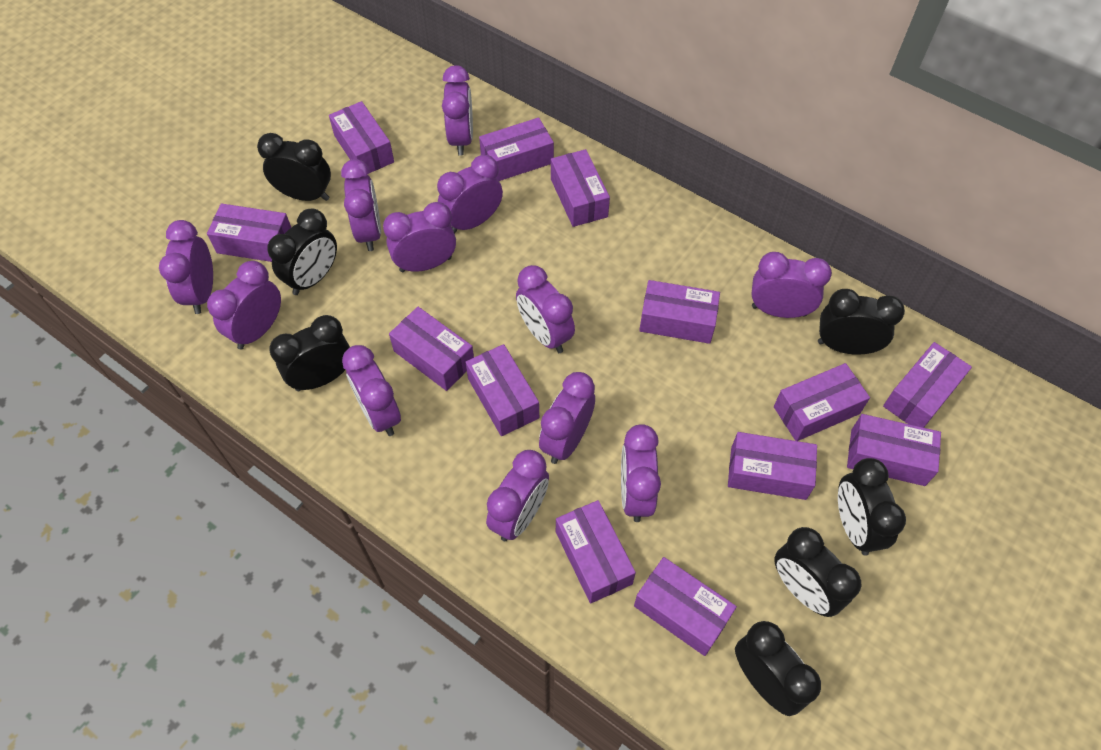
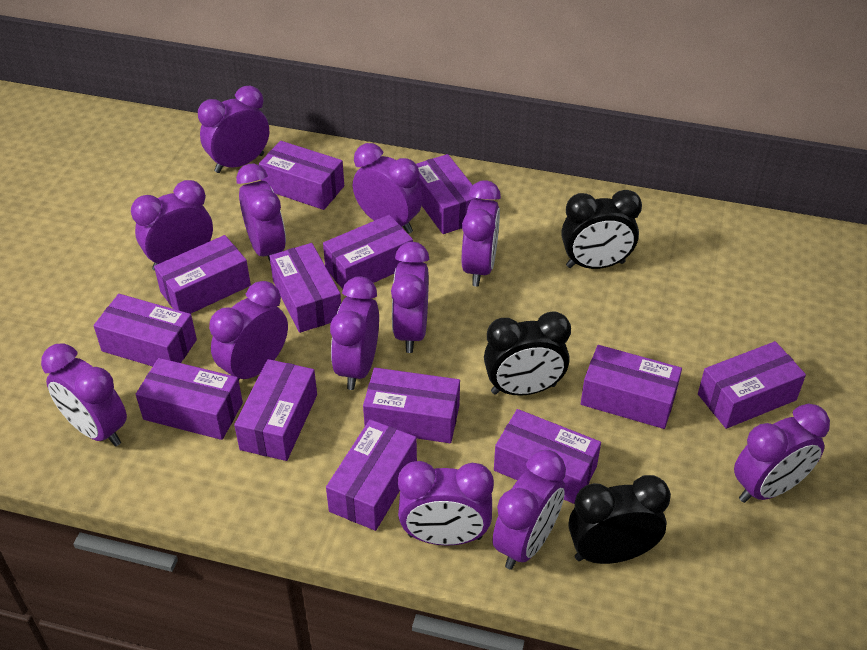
black clock: [257,133,331,201] [267,208,337,295] [269,315,350,391] [735,621,821,716] [774,527,861,617] [818,289,905,355] [838,458,906,556] = 7 -> [484,311,571,396] [561,190,642,269] [569,475,671,564] = 3

